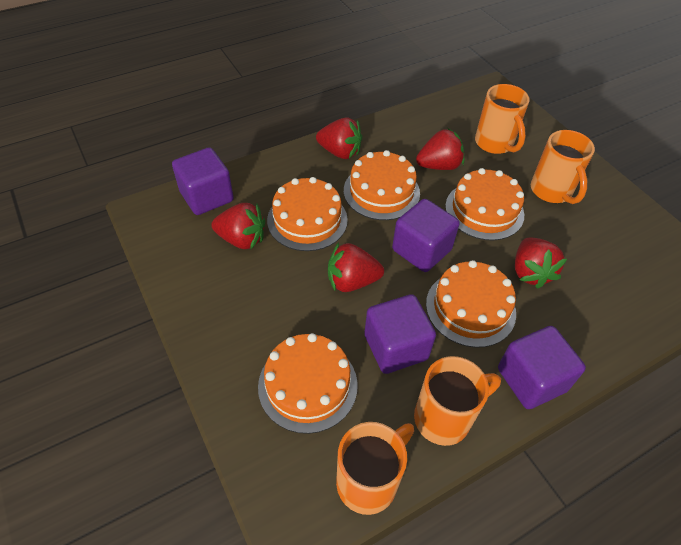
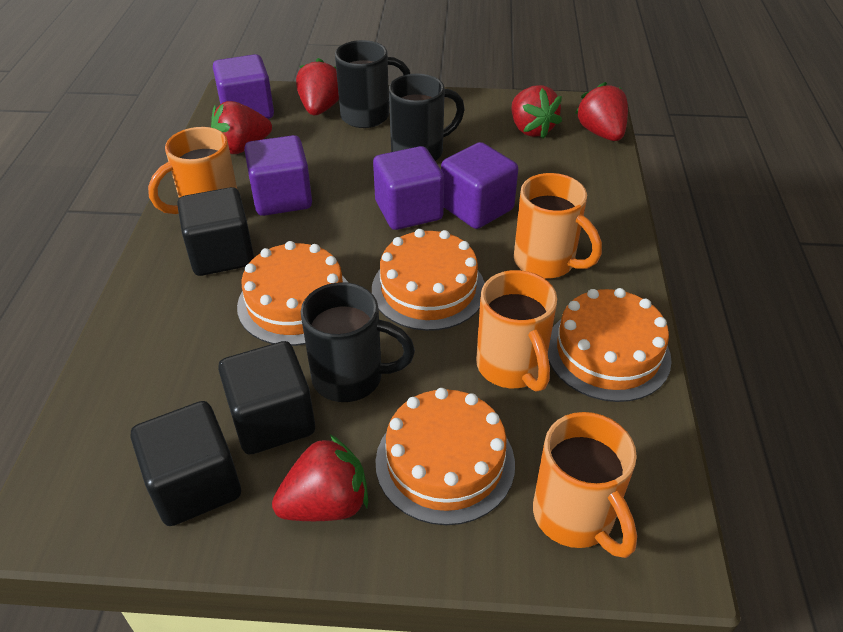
black cube: none = 0 -> [130,401,241,526] [177,187,254,276] [218,341,315,454] = 3
black mug: none = 0 -> [301,282,415,402] [335,40,410,128] [389,74,465,161] = 3
orange cake: [258,333,358,434] [267,177,348,251] [344,150,420,220] [426,260,516,348] [445,168,524,240] = 5 -> [237,241,349,346] [372,229,485,331] [375,388,515,525] [548,288,672,402] = 4

